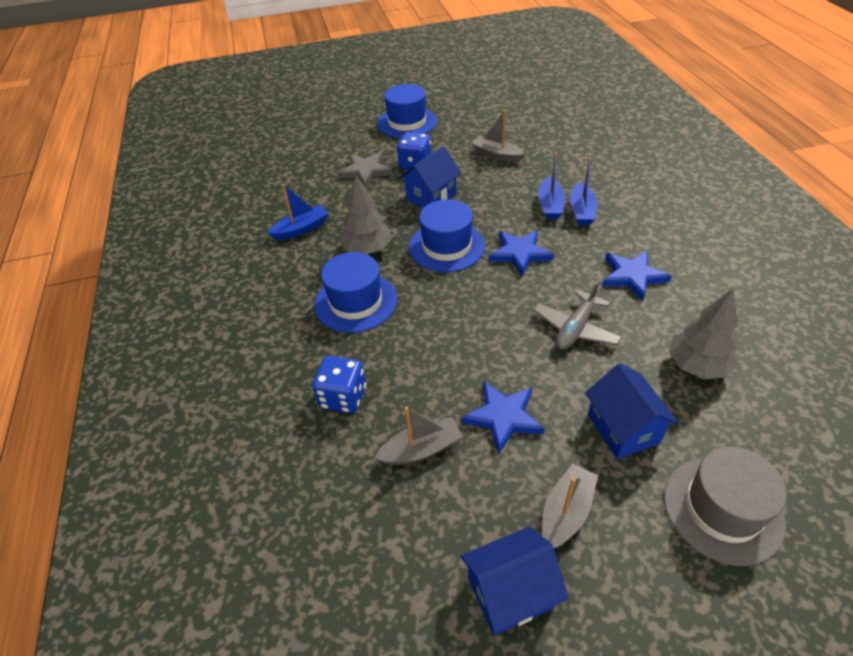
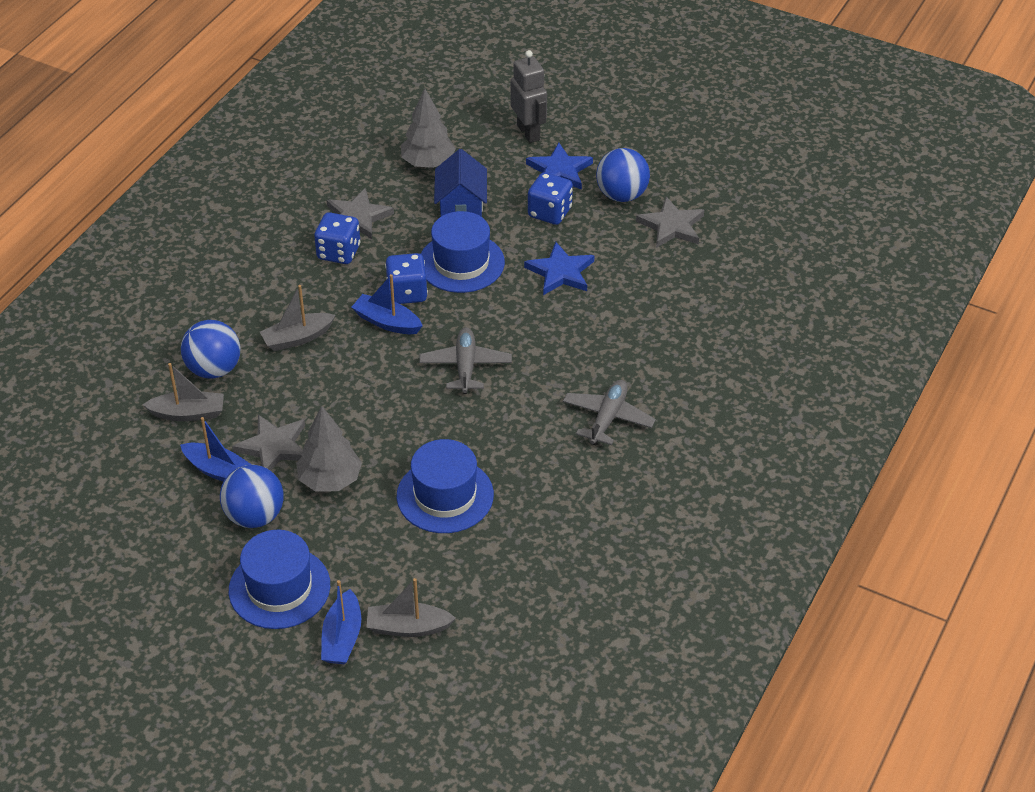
blue ball: none = 0 -> [181,320,240,379] [220,465,284,528] [596,148,650,202] = 3
blue dice: [312,356,366,413] [397,132,431,170] = 2 -> [314,212,360,264] [385,253,428,304] [528,172,573,225] = 3
blue house: [399,146,461,208] [461,526,569,635] [585,363,679,459] = 3 -> [434,149,487,217] = 1
blue star: [461,381,545,454] [488,230,554,277] [602,251,672,301] = 3 -> [524,242,595,295] [526,143,593,190] = 2
grey hat: [664,447,787,566] = 1 -> none = 0
grey plane: [533,280,622,350] = 1 -> [419,328,512,394] [563,380,656,446] = 2
grey robot: none = 0 -> [510,50,547,143] = 1
grey star: [338,152,393,187] = 1 -> [232,414,305,471] [327,188,394,239] [636,197,704,248] = 3

